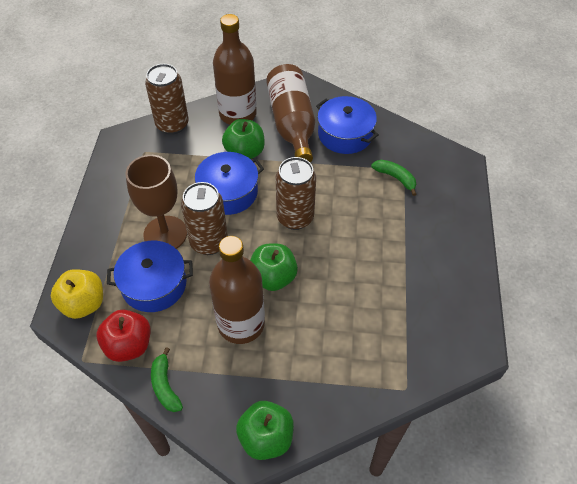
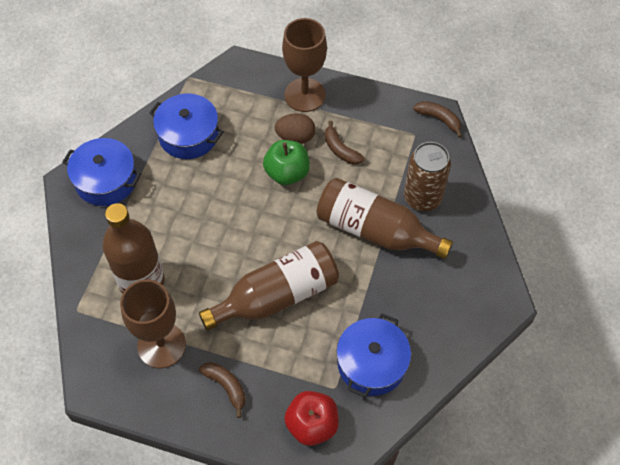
brown banana: none = 0 -> [199,362,246,418] [325,121,365,165] [413,101,462,138] = 3
brown can: [145,64,189,135] [181,182,228,255] [276,157,316,230] = 3 -> [404,142,451,211] = 1
brown egg: none = 0 -> [275,113,315,144] = 1
brown goblet: [126,155,187,249] = 1 -> [120,279,186,368] [282,18,327,112] = 2
green apple: [222,119,265,159] [236,401,294,460] [250,243,298,291] = 3 -> [263,140,310,185] = 1
green banana: [151,347,183,412] [371,160,416,196] = 2 -> none = 0
yellow apple: [51,269,103,319] = 1 -> none = 0

